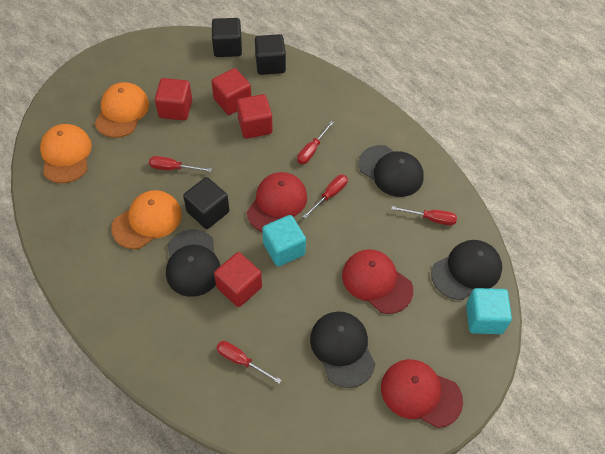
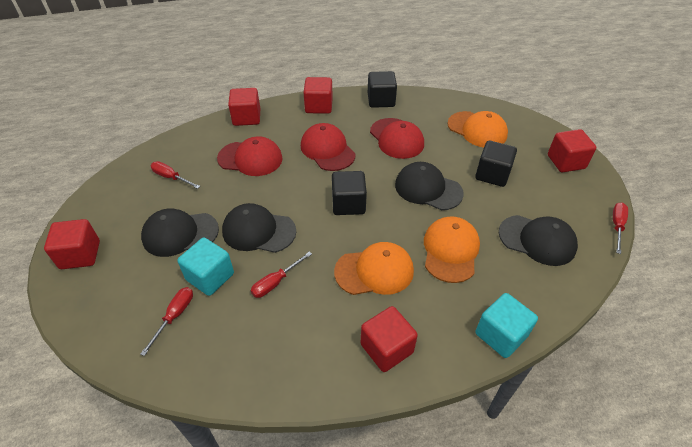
red cube: [155,78,192,120] [211,68,251,115] [214,252,262,307] [237,94,273,139] = 4 -> [44,219,100,269] [228,88,260,126] [303,77,333,114] [361,306,418,372] [548,129,596,172] = 5
red screwdriver: [149,156,212,172] [216,341,282,384] [297,121,334,164] [303,175,348,219] [391,206,457,225] = 5 -> [140,287,193,356] [151,161,200,189] [251,251,312,298] [613,202,628,254] = 4

